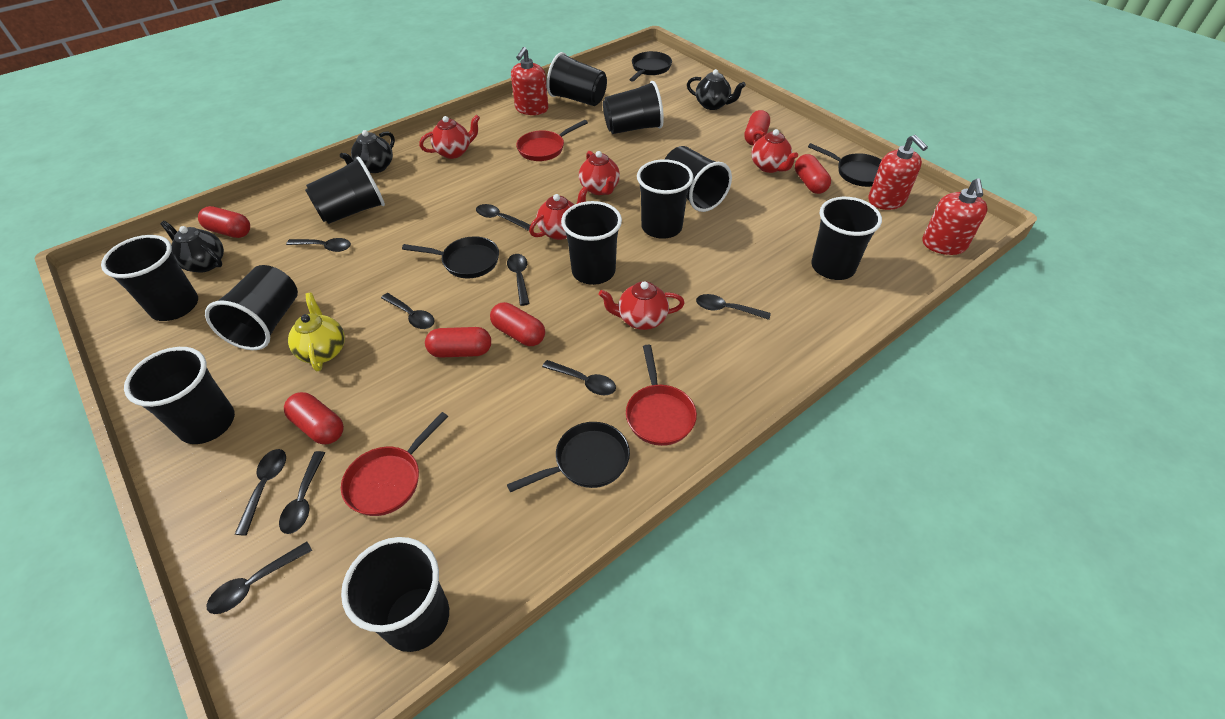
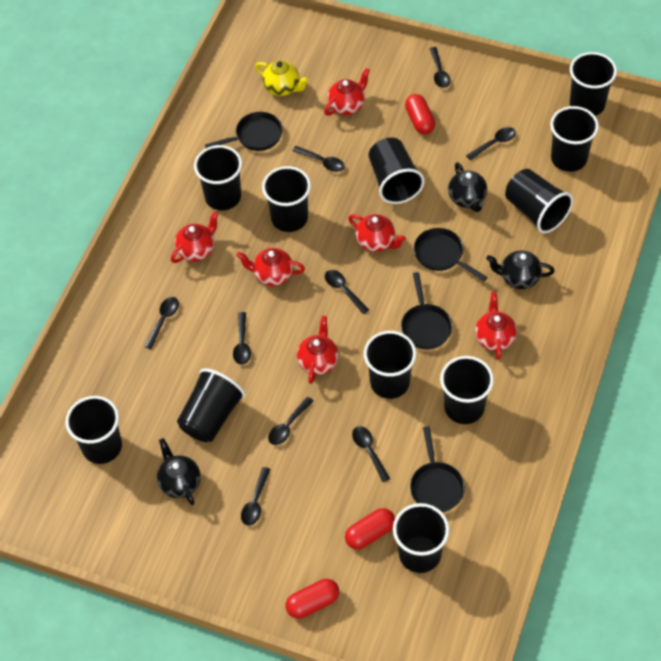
red capsule: [198,206,250,238] [284,392,344,444] [425,327,491,358] [490,302,545,346] [745,110,770,146] [795,154,831,194] = 6 -> [286,579,339,619] [345,508,395,550] [405,94,435,134] = 3
red pan: [341,412,448,516] [516,120,588,161] [626,345,697,446] = 3 -> none = 0
red soap dispenser: [511,47,548,115] [868,135,928,210] [923,178,988,255] = 3 -> none = 0
red teapot: [419,115,480,159] [529,186,588,240] [579,151,620,195] [599,281,685,330] [751,129,798,173] = 5 -> [171,211,219,263] [236,248,305,286] [297,316,338,384] [324,68,370,116] [348,214,406,252] [475,292,517,360] = 6

